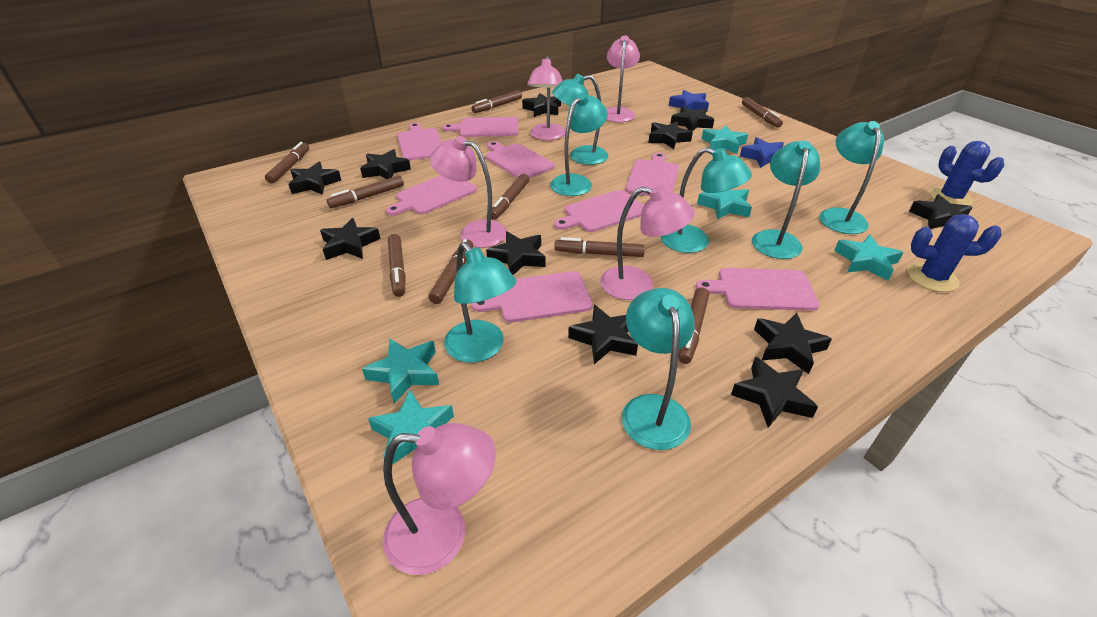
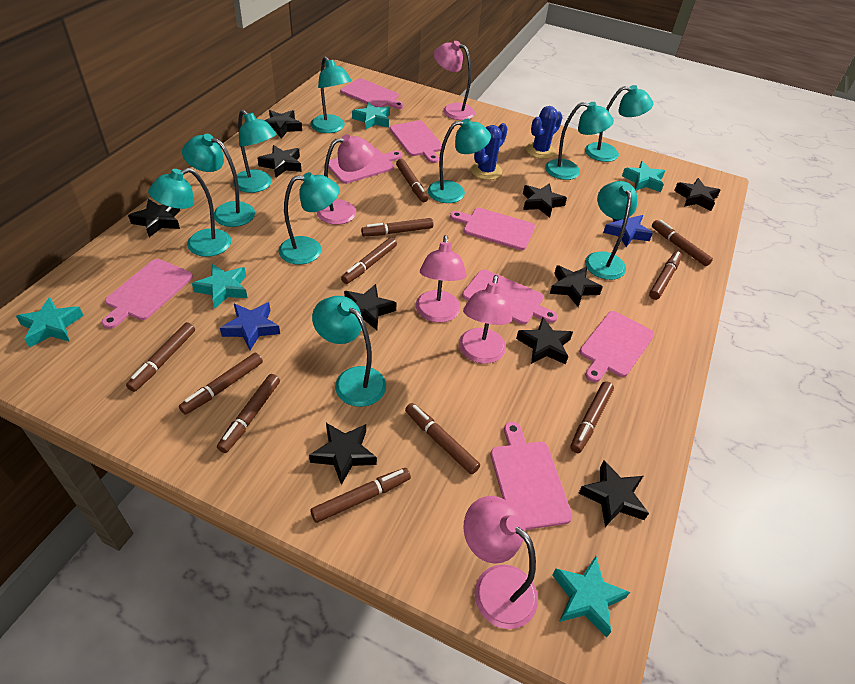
black star: [288,162,341,195] [320,218,380,260] [360,149,411,179] [486,231,545,275] [522,93,561,117] [568,305,638,364] [648,122,693,149] [671,106,714,131] [731,357,818,428] [754,313,832,374] [909,194,973,229] = 11 -> [128,199,180,237] [257,145,302,177] [264,110,302,139] [309,423,377,485] [344,284,397,330] [516,317,573,365] [523,183,567,218] [550,265,603,307] [579,460,649,527] [674,178,721,211] = 10
brown marker: [265,142,309,184] [327,175,404,208] [388,234,405,297] [429,239,473,304] [471,90,522,113] [491,174,529,220] [554,237,645,257] [678,287,709,364] [742,97,783,128] = 9 -> [126,322,195,392] [179,353,263,415] [217,374,280,453] [310,468,411,523] [341,237,397,284] [361,218,433,236] [396,159,428,202] [405,403,480,474] [570,381,614,453] [649,252,682,300] [652,220,713,266] = 11
turquoise lamp: [444,242,516,362] [550,93,608,196] [552,74,608,165] [622,288,695,450] [661,147,752,253] [752,141,820,259] [819,121,884,234] = 7 -> [148,168,231,257] [182,134,255,227] [233,110,277,193] [278,172,339,265] [310,56,352,133] [312,296,386,407] [427,119,491,203] [545,102,614,180] [585,85,653,162] [585,181,637,280] = 10

